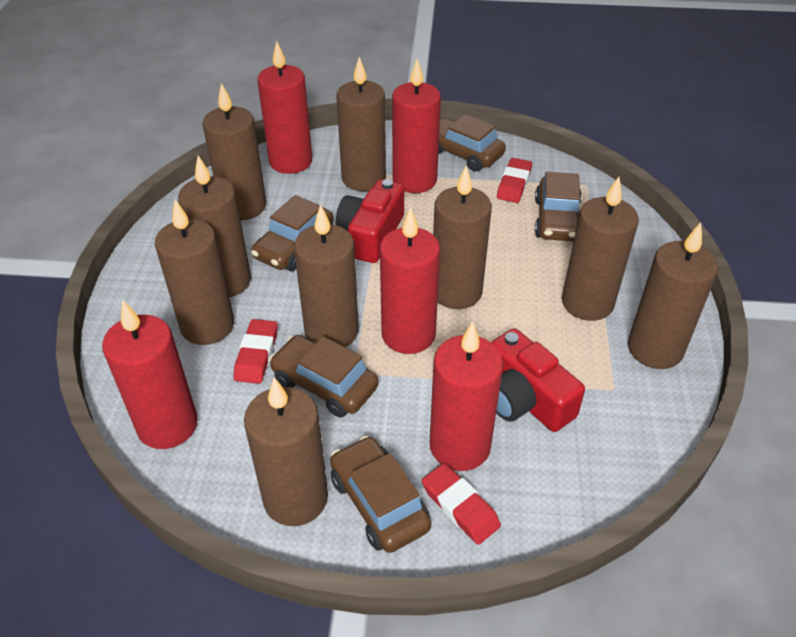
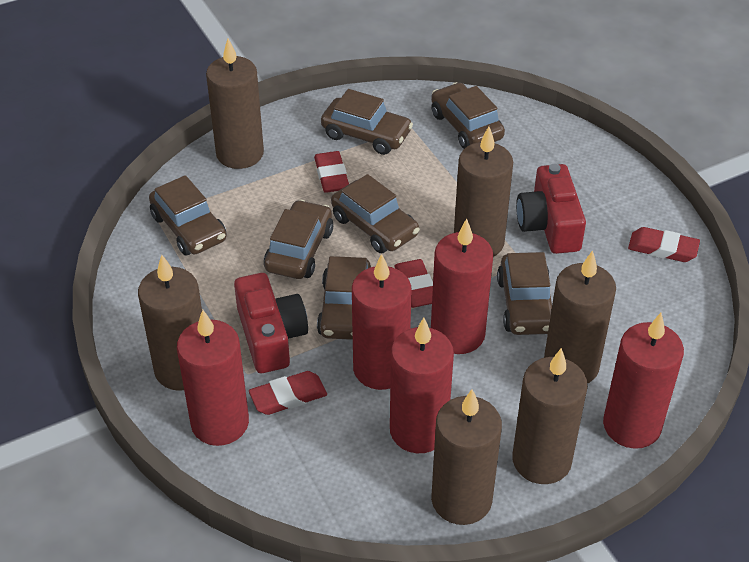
brown candle: [155,200,234,345] [178,156,251,298] [203,83,266,220] [244,377,328,526] [294,204,359,347] [336,57,386,191] [433,166,492,309] [562,177,639,321] [628,222,718,369] = 9 -> [138,255,202,391] [206,39,264,169] [431,389,502,525] [454,127,513,257] [512,348,588,484] [544,250,616,384] = 6
brown car: [251,195,334,271] [269,335,378,417] [330,436,431,553] [438,114,506,172] [535,172,582,241] = 5 -> [149,175,227,256] [264,200,333,279] [317,256,371,340] [321,89,413,155] [331,174,420,253] [431,82,505,149] [497,252,552,335] = 7
red eraser: [234,319,278,384] [422,463,501,545] [497,158,532,203] = 3 -> [249,371,327,415] [314,151,349,193] [395,259,433,308] [628,227,700,262] = 4

